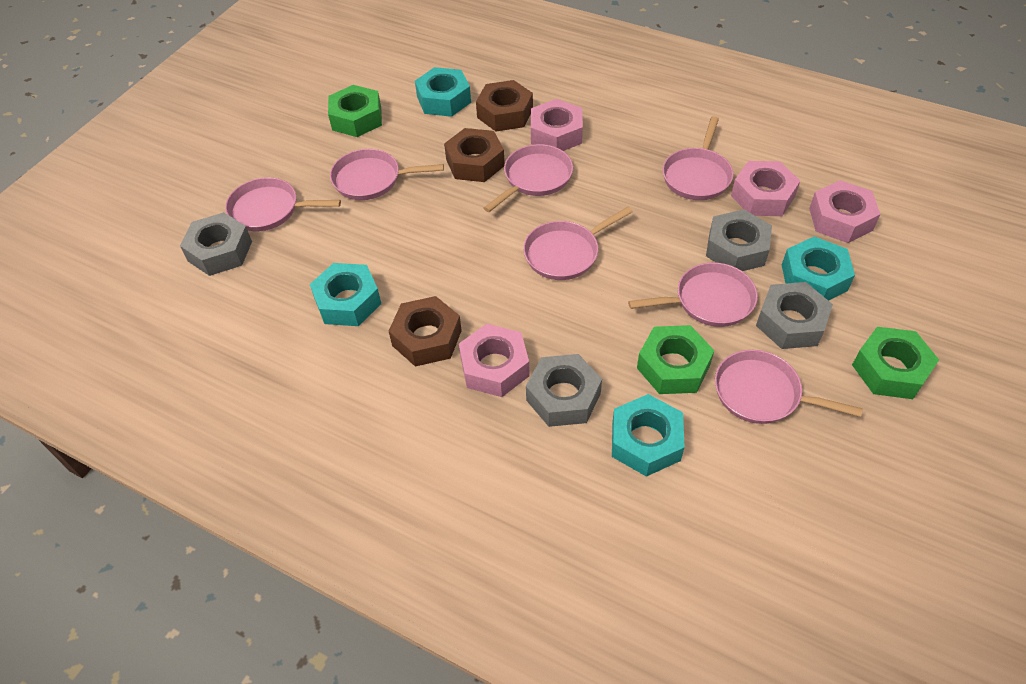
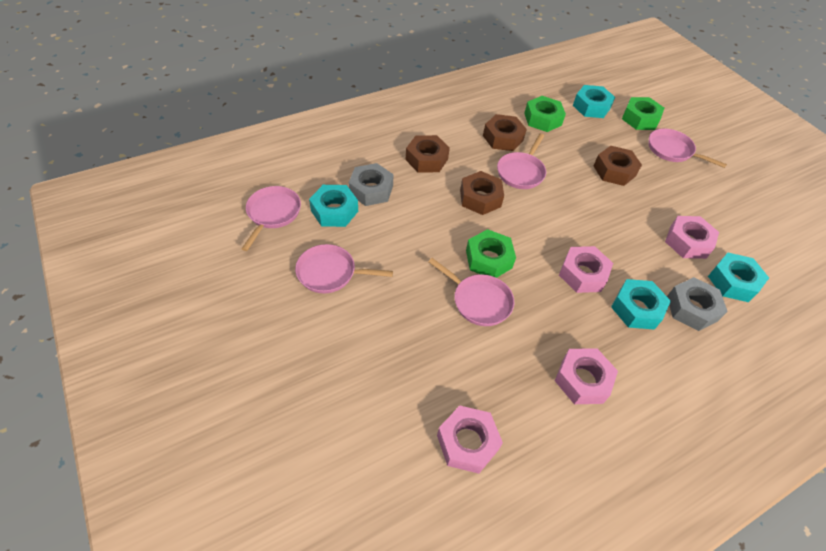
brown nut: [389,296,462,367] [444,128,505,182] [476,80,533,131] = 3 -> [406,135,450,173] [460,171,504,215] [483,114,527,151] [594,146,642,186] = 4
grey nut: [180,212,252,276] [526,354,602,427] [706,209,772,271] [756,282,833,349] = 4 -> [349,163,394,206] [667,277,728,331] = 2
pink pan: [225,177,341,231] [330,149,444,200] [484,144,573,212] [523,207,633,280] [628,262,758,327] [662,116,734,200] [715,350,863,424] = 7 -> [242,186,301,251] [295,244,393,294] [428,258,514,326] [497,134,546,189] [648,129,727,168] = 5

